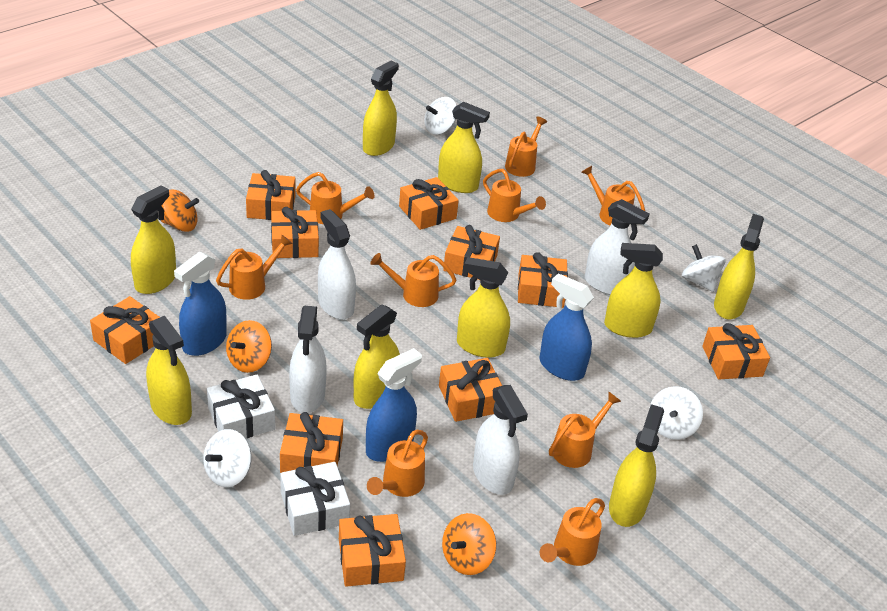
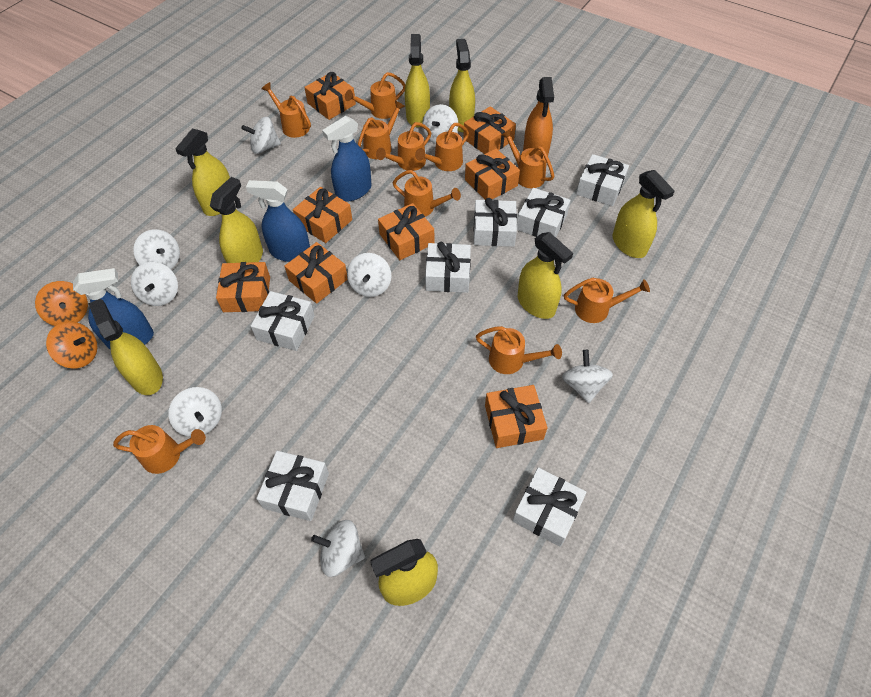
orange gift: [90,296,160,364] [246,170,296,220] [271,207,319,258] [280,412,343,473] [339,514,406,587] [399,177,459,230] [439,358,502,422] [443,225,500,280] [518,252,568,308] [702,323,770,379] = 10 -> [216,262,270,312] [284,242,348,304] [293,187,352,243] [304,72,356,120] [378,203,434,260] [463,106,516,154] [465,149,520,199] [485,385,547,448] = 8
orange spinning top: [161,189,199,232] [226,320,272,373] [442,513,496,575] = 3 -> [35,281,88,326] [46,322,98,368] = 2
orange spray bottle: none = 0 -> [523,77,554,156] = 1
orange watering can: [216,234,293,300] [296,172,375,224] [367,430,428,497] [370,253,456,307] [483,169,546,222] [505,116,547,177] [540,498,605,566] [549,392,621,468] [581,166,645,226] = 9 -> [113,425,206,474] [261,82,311,138] [345,72,405,119] [358,101,405,159] [376,122,431,171] [392,170,461,217] [415,123,469,171] [476,326,562,374] [501,129,554,188] [564,278,650,323] = 10
white gift: [207,375,275,438] [280,462,350,536] = 2 -> [251,291,315,351] [256,451,329,521] [425,242,471,293] [474,198,517,247] [513,467,587,547] [517,188,571,237] [576,154,629,206] = 7
white spinning top: [203,429,252,487] [424,97,457,135] [649,386,703,440] [682,244,726,292] = 4 -> [131,262,178,306] [133,229,180,269] [168,387,222,437] [241,117,281,154] [311,520,365,577] [347,253,391,297] [422,104,458,144] [562,350,613,403] = 8
white spray bottle: [289,306,327,413] [318,209,356,319] [473,385,528,495] [585,199,649,295] = 4 -> none = 0
yellow spray bottle: [131,185,176,294] [146,316,192,425] [354,304,400,409] [363,61,399,156] [438,102,490,193] [457,257,510,358] [604,243,663,338] [609,404,664,527] [714,214,764,319] = 9 -> [88,299,163,395] [175,129,230,216] [210,177,263,263] [370,539,438,606] [405,34,430,127] [449,39,475,132] [518,232,573,319] [613,170,675,258] = 8

